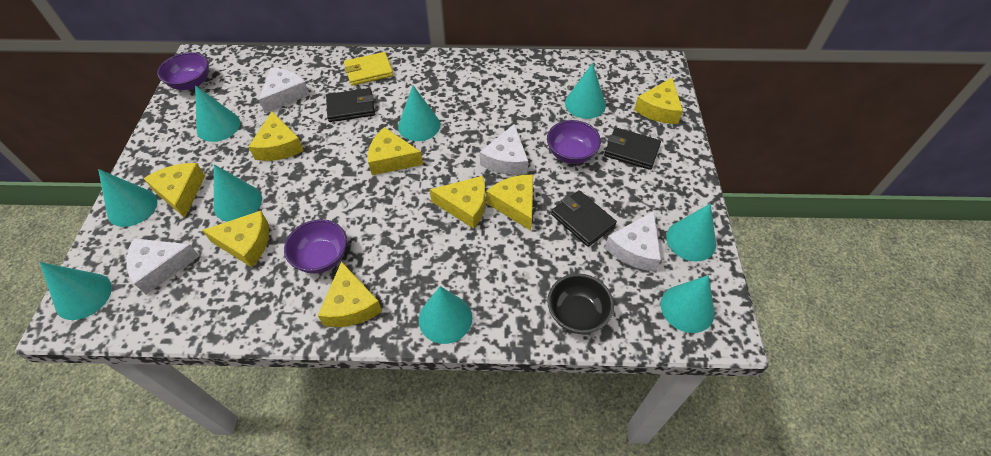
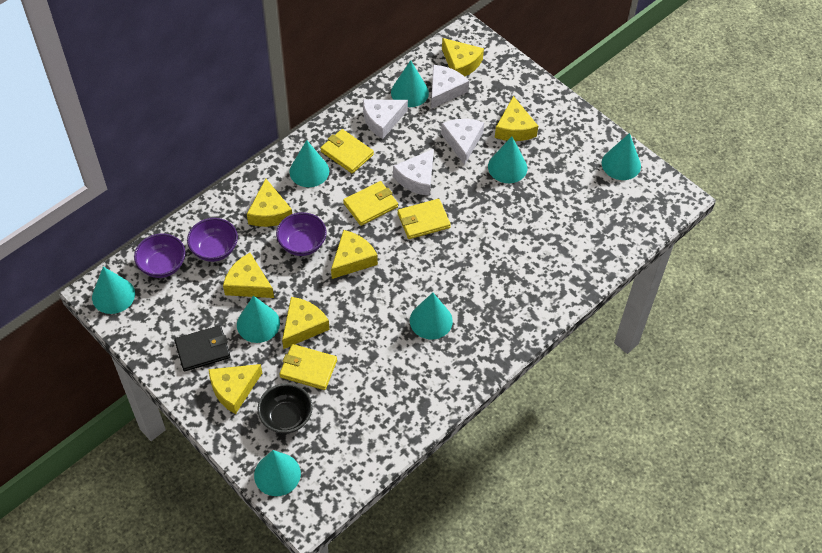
black wallet: [326,88,375,122] [551,190,617,247] [604,128,661,170] = 3 -> [174,325,231,371] = 1
turquoise cone: [40,262,112,320] [98,169,157,227] [195,85,240,142] [214,164,262,222] [398,85,440,141] [419,286,472,344] [565,63,606,119] [661,275,715,333] [666,203,716,262] = 9 -> [92,266,135,314] [237,296,280,343] [254,450,301,496] [289,140,329,187] [391,60,429,107] [410,293,453,339] [488,136,527,183] [602,133,641,180] = 8
yellow cheese: [143,163,205,218] [202,211,269,267] [248,111,304,161] [318,262,382,327] [368,127,423,175] [430,176,485,229] [486,175,533,231] [634,78,683,124] = 8 -> [208,364,262,414] [223,253,274,298] [247,179,292,227] [282,297,330,349] [331,230,378,279] [442,38,484,76] [495,96,538,141] = 7
yellow wallet: [344,52,393,86] = 1 -> [279,344,337,390] [320,129,374,174] [343,181,398,226] [398,199,451,239] = 4

